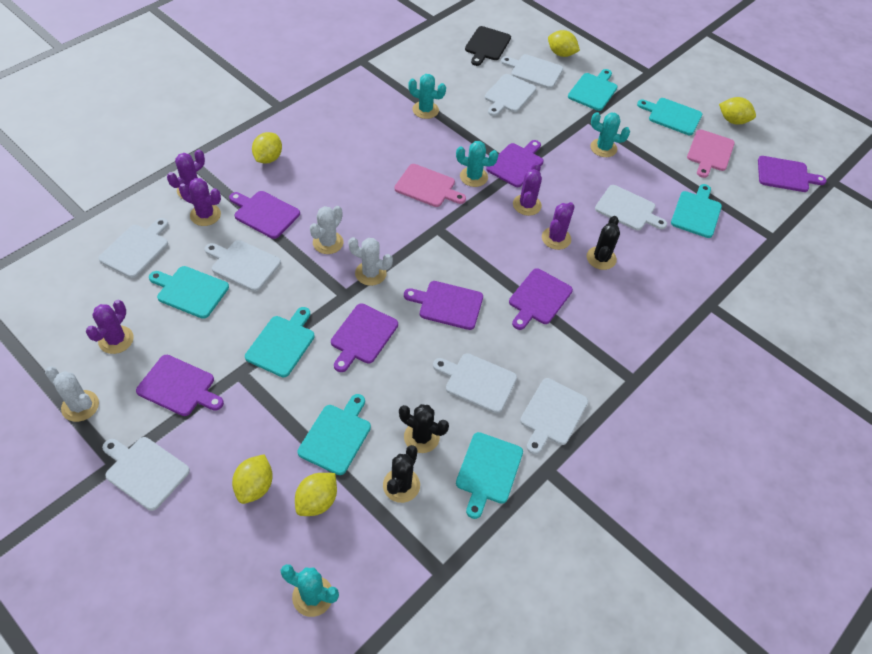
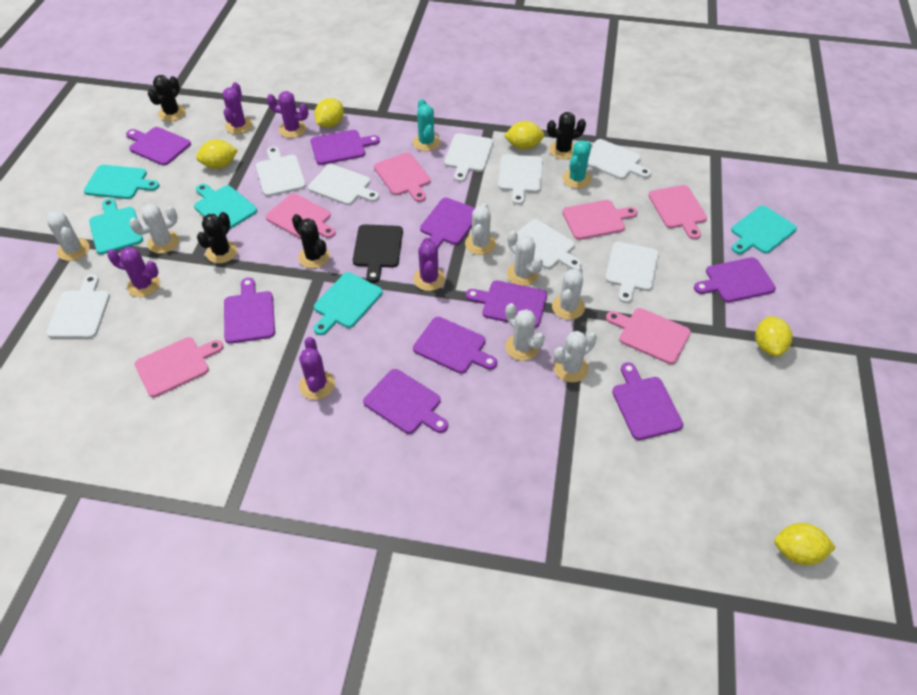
black cactus: [383,445,420,503] [399,404,449,453] [587,216,620,270] = 3 -> [148,75,185,121] [197,212,237,263] [292,214,330,268] [547,112,586,159] = 4
pink cutting board: [394,164,466,207] [687,129,735,178] = 2 -> [135,337,224,397] [265,193,336,239] [374,152,431,202] [562,200,638,240] [606,308,691,364] [648,185,707,240] = 6
purple cutting board: [136,355,224,416] [229,191,300,239] [331,303,398,372] [404,281,483,330] [486,140,544,187] [509,268,573,330] [758,156,827,192] = 7 -> [126,127,191,166] [224,278,275,344] [310,130,380,165] [363,369,448,434] [413,317,497,374] [420,198,475,248] [466,281,547,328] [612,362,683,440] [694,257,776,302] = 9
turquoise cactus: [281,564,339,617] [408,74,446,119] [456,141,498,187] [590,112,630,157] = 4 -> [413,99,440,151] [563,141,591,189] = 2
turquoise cutting board: [149,266,229,319] [245,307,315,377] [298,394,371,475] [456,432,523,519] [568,69,618,111] [637,98,702,135] [671,184,722,238] = 7 -> [84,165,159,199] [89,199,143,254] [194,184,257,230] [314,272,383,335] [731,206,797,254] = 5
white cactus: [45,367,99,422] [310,206,343,254] [348,237,393,286] = 3 -> [47,211,89,261] [129,204,179,254] [465,203,496,255] [505,303,545,361] [507,231,543,286] [552,266,585,320] [554,331,597,382] = 7

